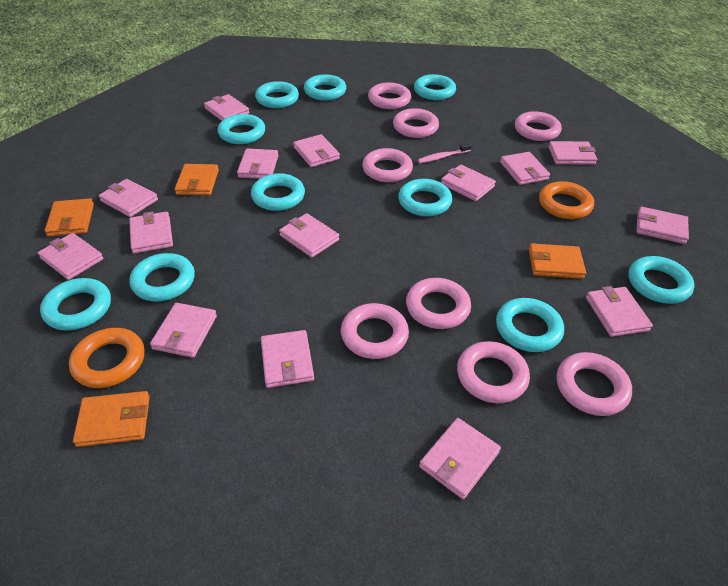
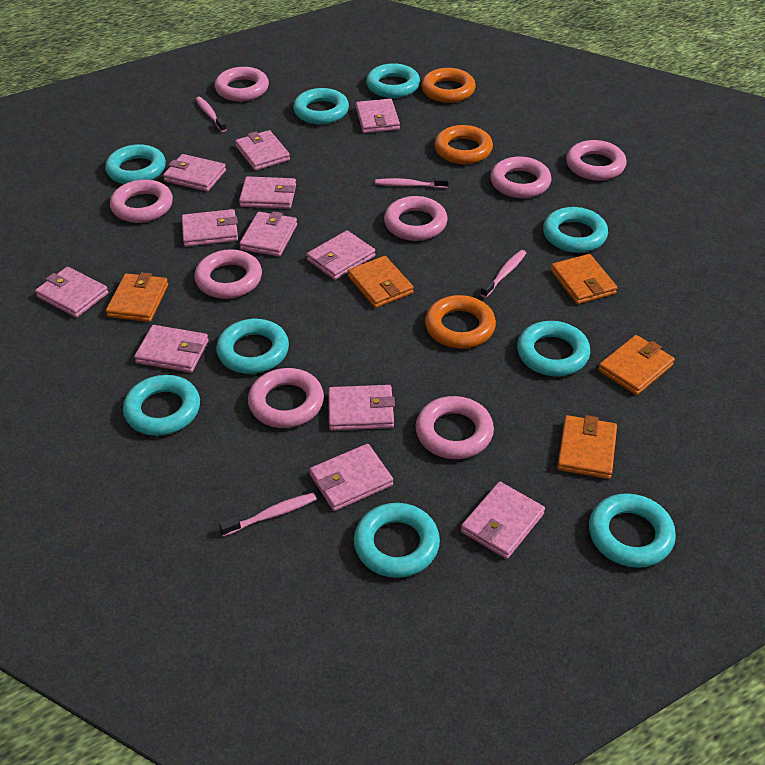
orange ring: [69,328,145,388] [539,181,594,219] = 2 -> [421,68,476,103] [425,295,496,348] [434,125,493,164] = 3
orange wallet: [45,198,94,236] [73,391,150,447] [174,164,219,195] [529,243,586,279] = 4 -> [106,272,168,322] [348,256,414,308] [551,254,617,304] [557,415,617,479] [598,335,675,395] = 5
pink toothbrush: [418,143,472,163] = 1 -> [196,97,227,132] [219,493,317,536] [375,177,449,188] [480,250,526,298] = 4
pink wallet: [38,233,103,280] [99,179,158,217] [129,212,173,253] [150,303,217,358] [204,94,249,121] [237,148,278,179] [261,330,314,388] [279,213,339,258] [293,134,340,167] [419,418,501,499] [441,165,496,201] [500,152,550,185] [548,141,597,165] [586,286,653,337] [636,206,689,244] = 15 -> [35,267,109,318] [134,325,209,373] [163,154,226,192] [182,209,238,247] [235,130,290,171] [239,176,296,209] [239,211,297,257] [307,230,375,280] [309,444,393,511] [328,385,395,431] [356,99,400,133] [461,482,545,559] = 12
turquoise ring: [40,278,111,330] [129,253,195,302] [218,114,265,144] [251,173,305,211] [255,81,299,108] [304,74,346,101] [398,179,452,216] [414,74,456,100] [496,298,564,352] [628,256,695,304] = 10 -> [105,144,166,184] [123,375,200,436] [216,319,289,374] [293,88,349,124] [354,503,440,578] [366,63,420,98] [517,321,590,376] [543,207,608,253] [589,493,676,568] = 9

